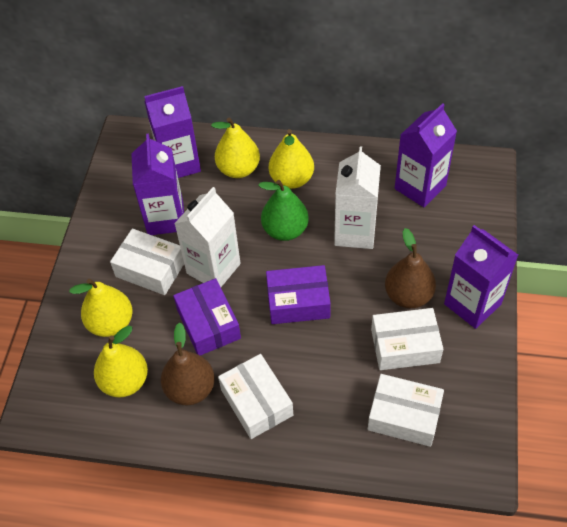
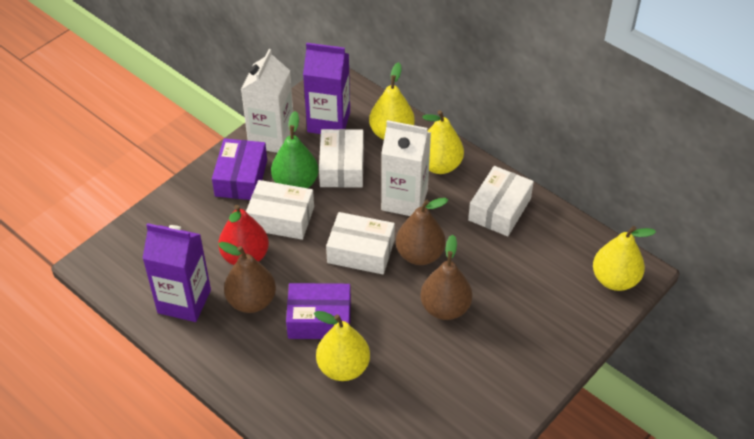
brown pear: [161,322,215,405] [385,228,436,308] = 2 -> [219,242,276,313] [396,198,448,265] [420,235,472,320] = 3
purple carton: [131,134,184,235] [144,86,201,178] [395,103,457,207] [444,225,518,329] = 4 -> [142,223,211,322] [303,43,350,134] = 2
red pear: none = 0 -> [218,205,269,265] = 1

